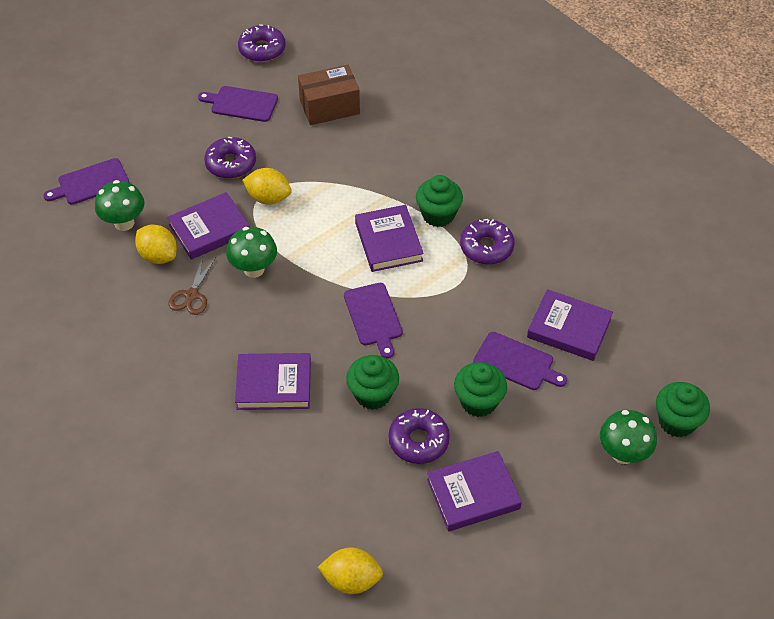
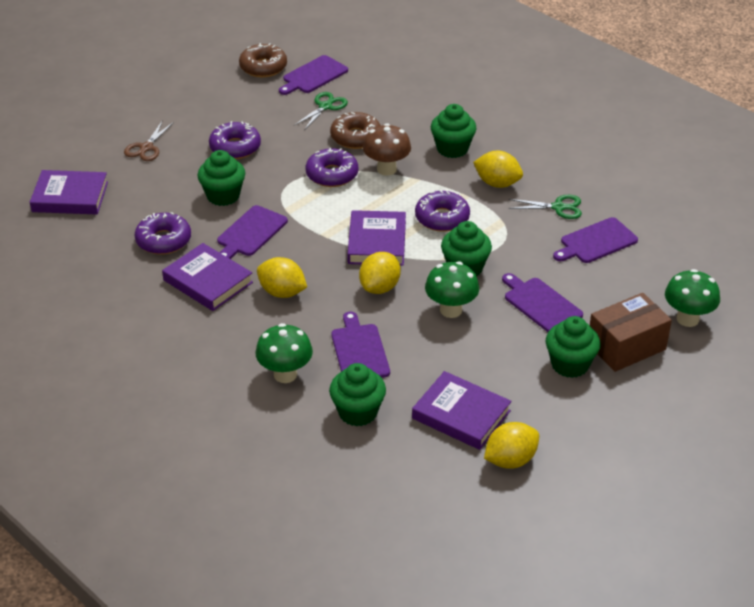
brown donut: none = 0 -> [239,43,287,78] [330,112,381,149] = 2
brown mushroom: none = 0 -> [363,123,411,176] = 1
green cupcake: [346,355,399,410] [416,175,463,227] [454,362,507,417] [656,382,710,437] = 4 -> [197,150,245,206] [329,363,386,427] [431,104,477,158] [441,221,492,276] [546,316,600,378] = 5
green scissors: none = 0 -> [294,92,348,129] [509,195,582,219] = 2
purple book: [167,192,250,260] [235,353,311,410] [355,205,424,272] [427,451,522,531] [527,289,613,361] = 5 -> [30,170,108,214] [162,243,253,311] [347,210,406,266] [412,371,512,450] = 4
purple cutting board: [43,158,130,205] [198,86,278,122] [344,283,403,359] [473,332,567,390] = 4 -> [217,205,288,259] [279,55,348,95] [331,312,390,378] [502,273,583,332] [553,217,638,263] = 5
yellow lemon: [135,225,177,264] [242,168,292,204] [318,548,383,594] = 3 -> [257,257,307,298] [359,252,401,294] [473,151,523,188] [484,422,539,469] = 4

